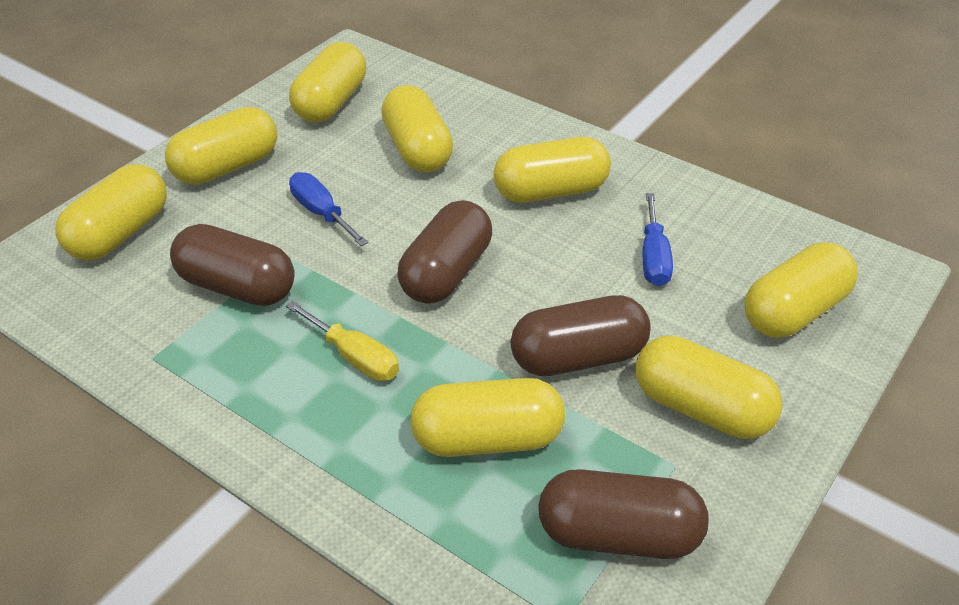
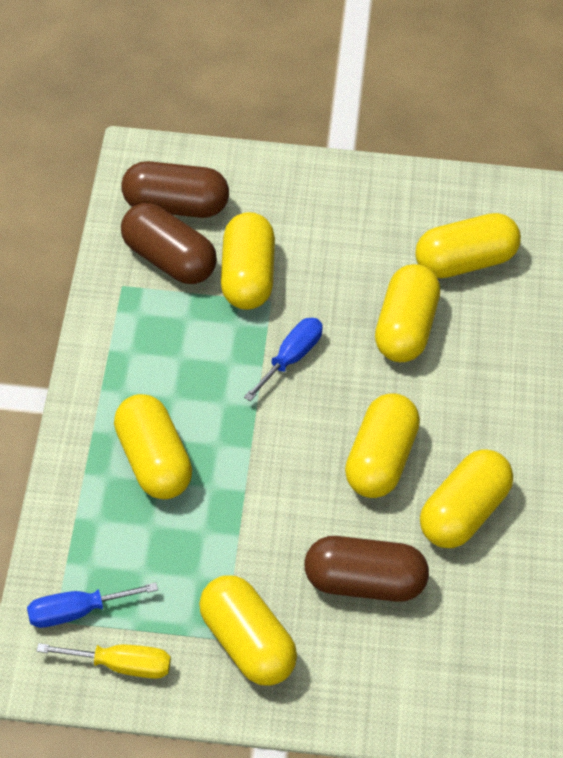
brown capsule: [170,224,295,306] [397,200,492,304] [511,295,651,376] [538,469,709,559] = 4 -> [121,203,217,284] [122,161,229,218] [304,536,429,602] = 3
yellow capsule: [55,164,167,260] [165,107,277,185] [289,42,366,123] [381,85,453,172] [410,378,565,457] [493,137,611,203] [636,336,783,439] [744,242,858,338] = 8 -> [114,394,192,499] [199,575,297,686] [221,212,275,310] [345,393,420,498] [375,264,440,362] [415,213,521,278] [420,449,513,548] = 7

